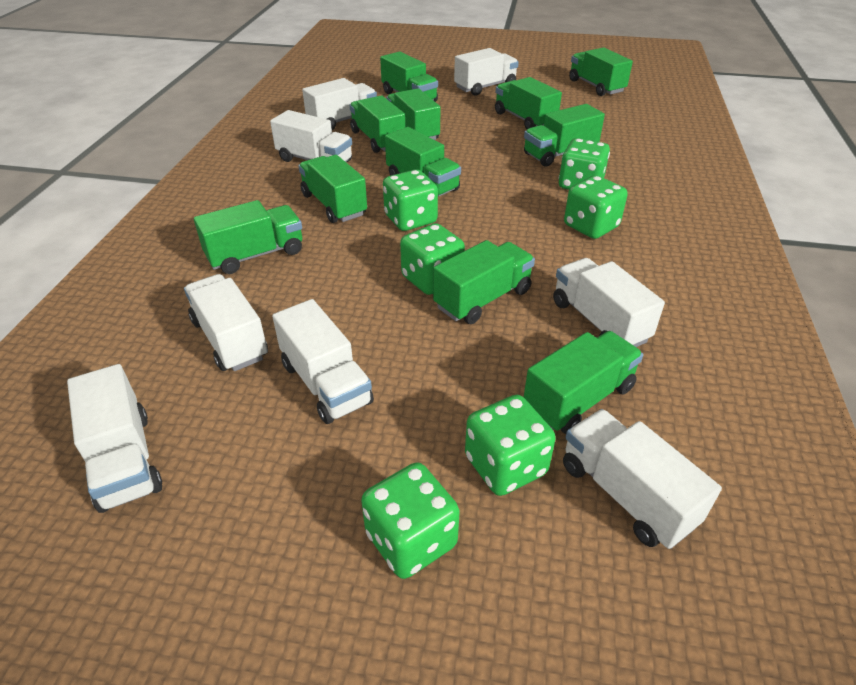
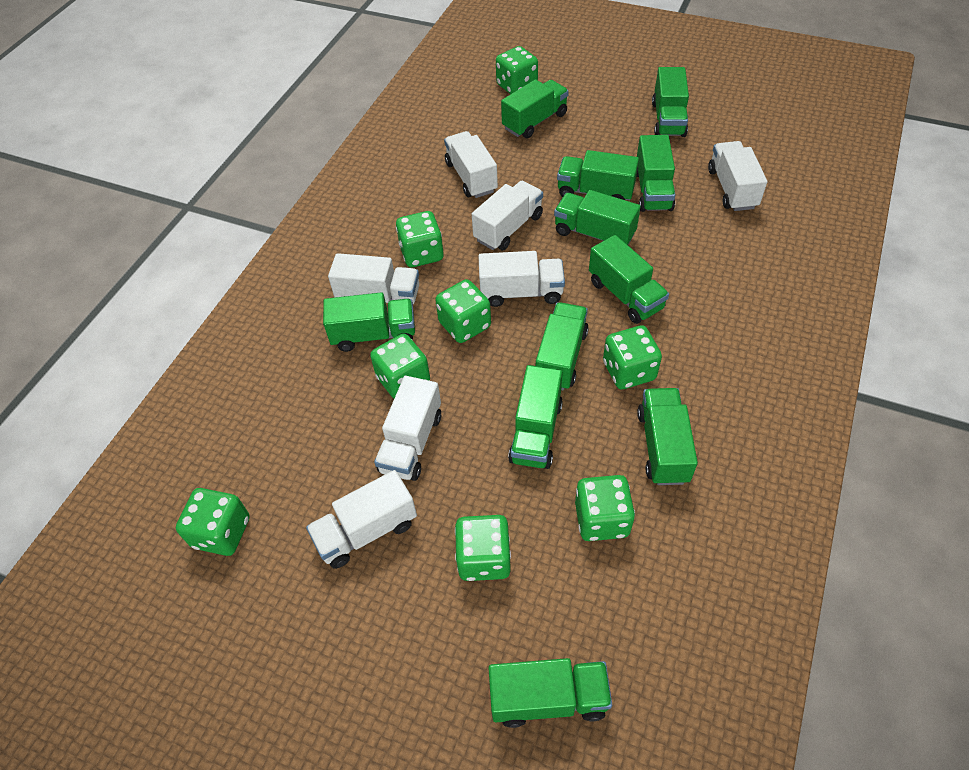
green dice: [361,462,460,579] [383,169,438,231] [400,223,465,295] [465,395,556,496] [559,138,610,190] [564,175,628,239] = 6 -> [176,488,250,556] [370,334,430,398] [396,211,444,268] [435,279,491,343] [455,515,511,581] [496,46,538,94] [575,475,635,541] [603,325,662,389] = 8
white truck: [67,364,162,513] [184,274,268,371] [270,110,352,162] [272,299,374,424] [302,78,377,130] [454,48,519,96] [553,258,665,347] [563,409,722,549] = 8 -> [306,470,417,569] [328,253,419,304] [374,376,441,481] [444,131,498,198] [472,181,543,250] [479,251,565,307] [708,141,767,211] = 7

